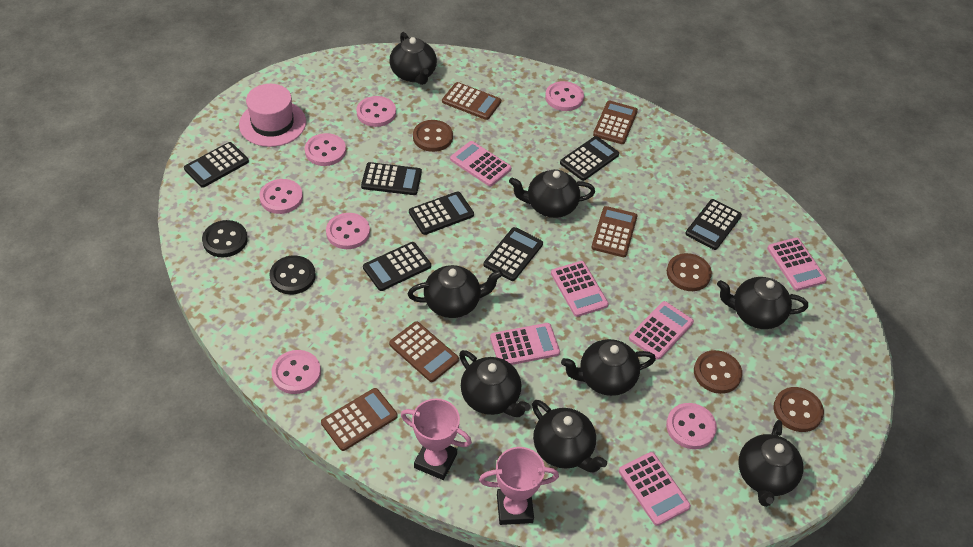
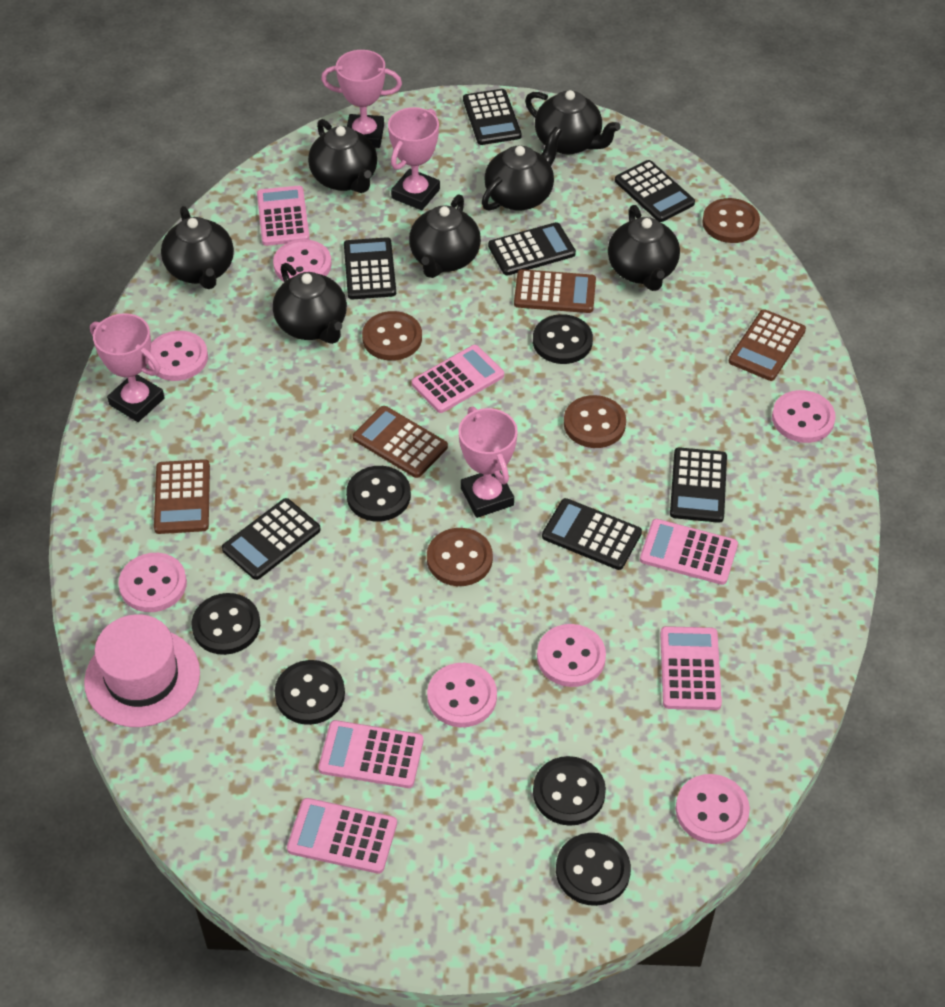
black button: [202,220,248,257] [269,256,316,294] = 2 -> [191,593,260,655] [275,660,345,725] [346,466,411,522] [533,314,593,364] [533,756,606,826] [556,833,631,906] = 6
black teapot: [390,32,437,85] [408,265,503,318] [459,350,531,417] [509,169,595,218] [532,400,607,472] [561,339,656,396] [717,277,808,329] [738,420,803,507] = 8 -> [161,206,234,289] [273,263,347,344] [308,119,377,193] [409,194,481,278] [482,127,562,211] [525,90,621,155] [608,205,680,291] = 7
brown calculator: [321,388,398,451] [389,321,459,382] [442,82,501,120] [591,206,637,257] [593,101,638,144] = 5 -> [154,459,210,534] [353,406,448,478] [514,269,596,313] [729,309,806,381] = 4
pink trophy: [401,398,472,480] [479,447,559,525] = 2 -> [90,313,165,422] [321,50,402,148] [388,107,440,210] [458,407,518,518] = 4

